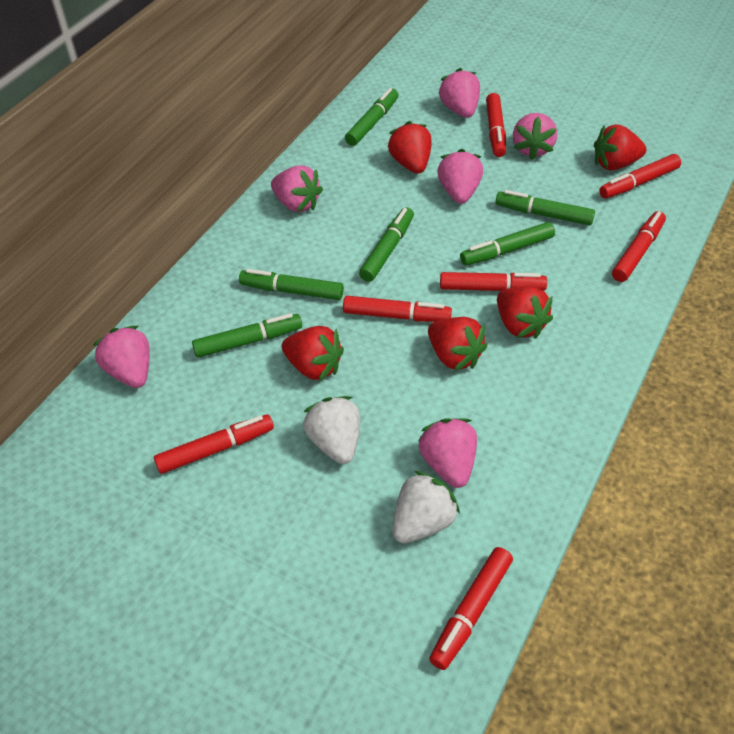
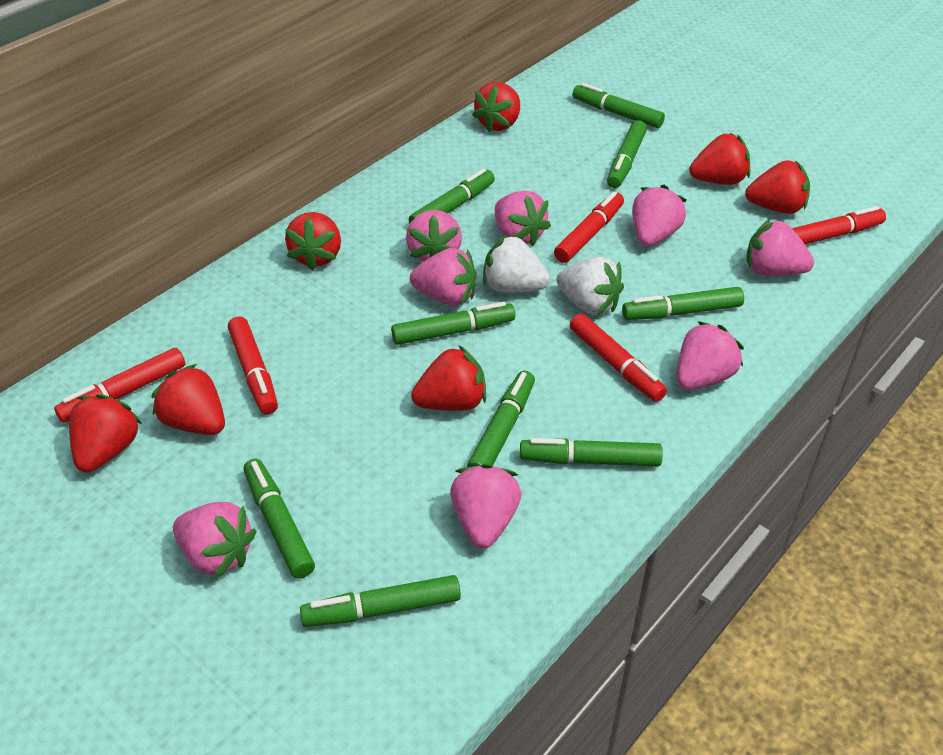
green marker: [192,313,302,358] [239,269,344,300] [345,88,398,146] [359,207,414,282] [460,222,555,266] [495,190,595,226] = 6 -> [244,458,315,578] [300,575,461,627] [391,302,516,345] [409,169,495,224] [467,371,535,467] [520,438,663,467] [572,83,665,128] [607,120,647,188] [622,287,744,320] = 9
pink strawberry: [93,326,150,388] [271,165,323,212] [418,418,477,488] [437,149,483,204] [438,68,480,118] [513,113,557,160] = 6 -> [173,502,257,579] [406,210,462,262] [410,248,476,306] [450,464,521,549] [495,191,551,246] [632,185,687,246] [676,321,744,390] [746,219,814,276] = 8
red marker: [154,414,274,474] [343,296,452,322] [429,547,513,670] [440,272,547,291] [486,93,506,157] [599,154,681,198] [612,211,666,282] = 7 -> [54,348,185,423] [228,316,278,414] [554,192,624,263] [570,313,667,402] [792,206,886,244] = 5
red strawberry: [282,326,344,382] [388,121,432,174] [428,317,487,371] [497,287,553,339] [594,124,647,170] = 5 -> [69,394,143,472] [151,364,225,435] [285,212,341,271] [411,345,486,411] [472,82,520,133] [689,133,750,185] [745,160,810,214] = 7

